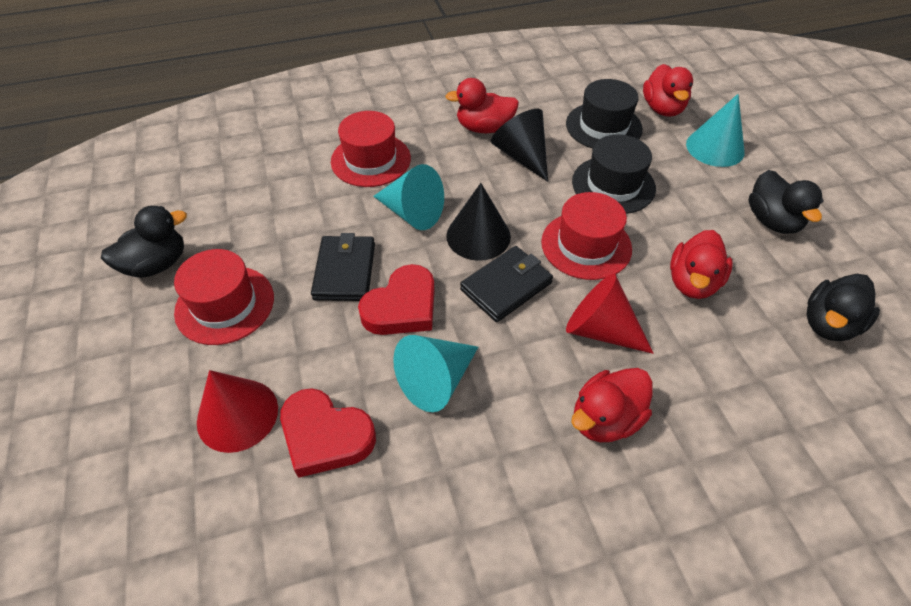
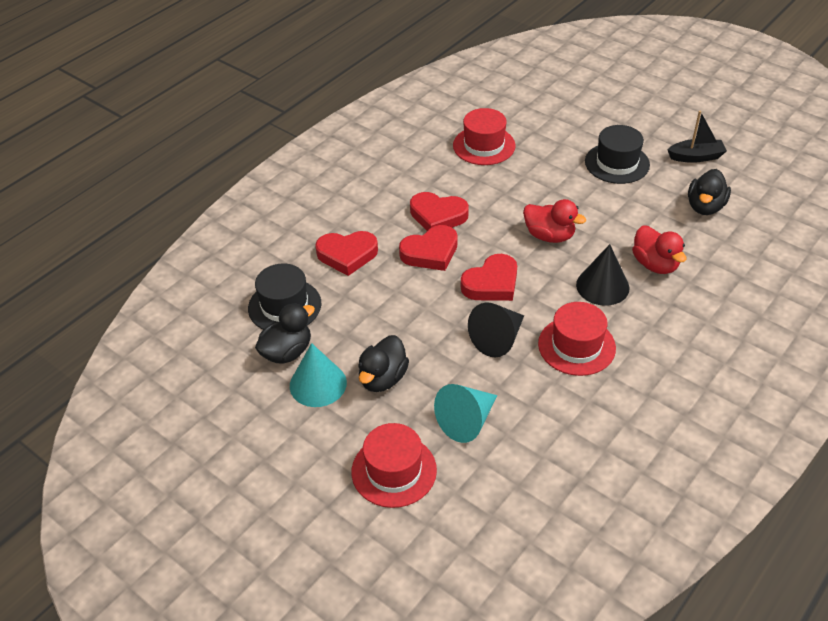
black boat: none = 0 -> [667,111,727,163] = 1
black wallet: [311,233,375,301] [460,246,553,322] = 2 -> none = 0
red cone: [197,370,278,453] [566,274,654,354] = 2 -> none = 0
red duck: [445,78,519,133] [571,368,652,442] [643,64,693,117] [670,230,733,299] = 4 -> [523,199,586,243] [632,225,686,274] = 2
red heart: [280,388,376,478] [358,264,435,335] = 2 -> [315,231,378,276] [399,225,458,271] [410,192,469,231] [461,254,517,301] = 4
turquoise cone: [373,164,444,230] [393,335,478,412] [686,94,745,167] = 3 -> [290,343,347,407] [434,384,497,443] = 2

